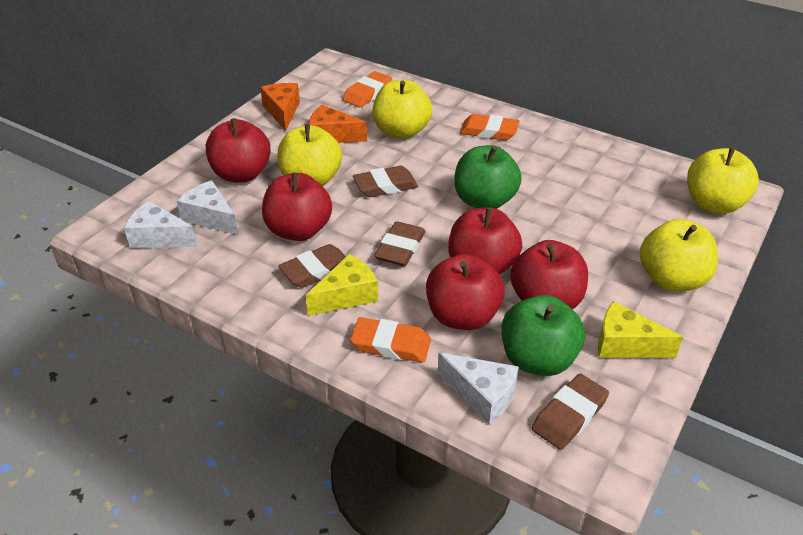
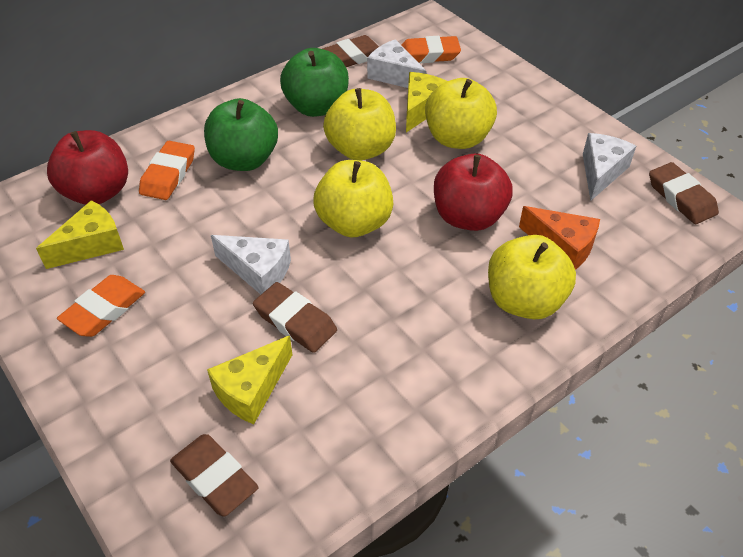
orange cheese: [260,83,300,131] [309,105,367,143] = 2 -> [519,206,600,270] = 1
red apple: [206,118,271,182] [262,172,332,241] [426,254,505,330] [448,207,522,275] [510,240,588,309] = 5 -> [47,130,128,205] [434,153,513,231] = 2
yellow cheese: [306,254,378,316] [598,301,683,358] = 2 -> [36,200,124,269] [207,335,292,424] [406,72,447,132] = 3

